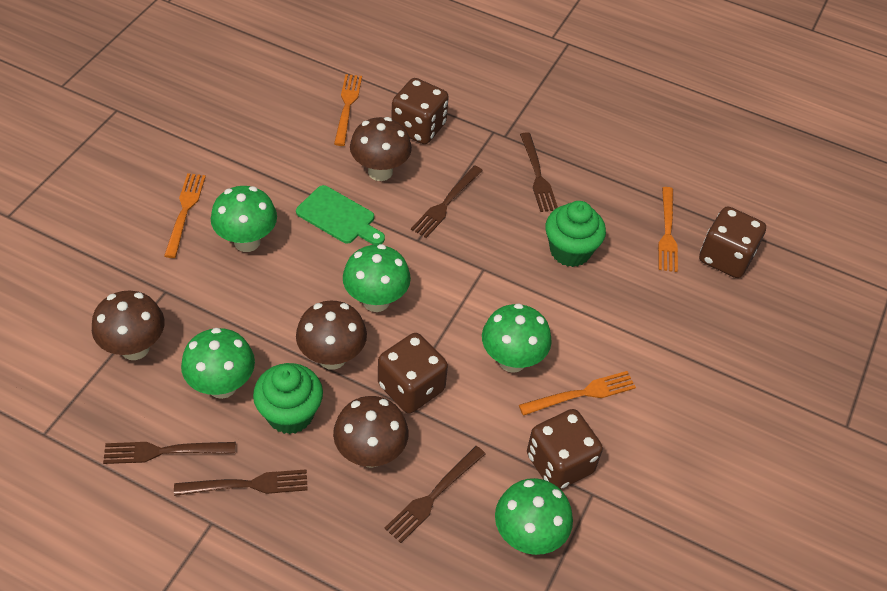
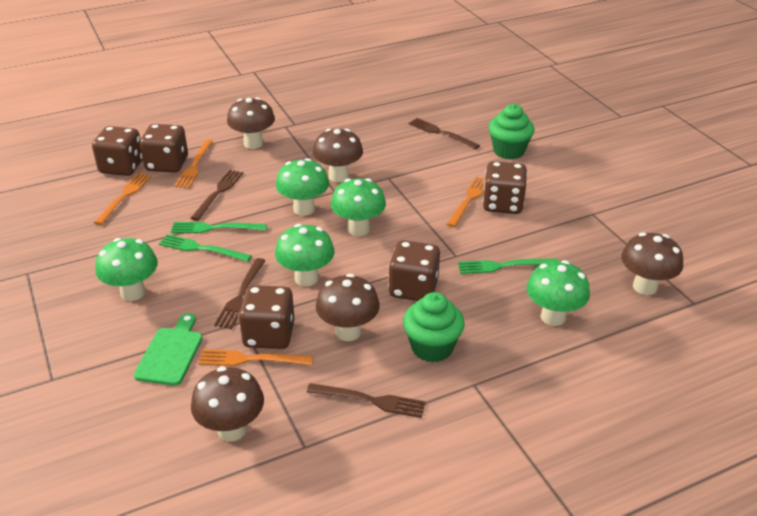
brown dice: [378,333,448,414] [391,78,449,144] [527,409,603,489] [699,206,766,278] = 4 -> [92,126,143,176] [140,124,188,173] [238,285,295,349] [388,240,440,301] [483,161,527,214] = 5
brown fork: [103,442,236,464] [174,469,308,496] [384,446,485,543] [411,165,483,238] [520,132,558,212] = 5 -> [191,170,243,221] [214,258,266,329] [307,383,426,418] [409,118,480,149] = 4
brown mushroom: [92,291,165,360] [296,300,367,370] [333,396,409,468] [350,117,412,181] = 4 -> [191,367,264,442] [227,97,275,149] [313,129,363,182] [316,274,380,341] [621,232,683,295] = 5
green fork: none = 0 -> [159,234,252,262] [171,222,267,233] [458,258,558,274] = 3

